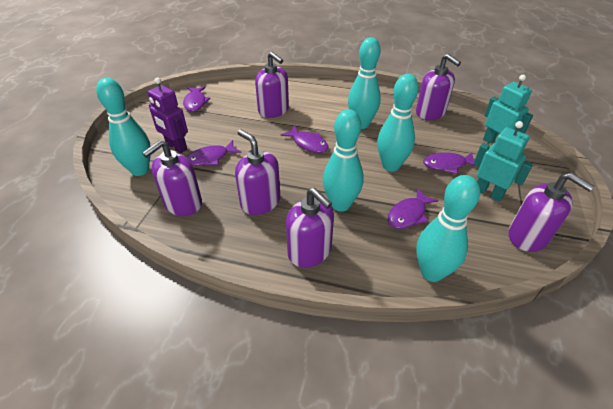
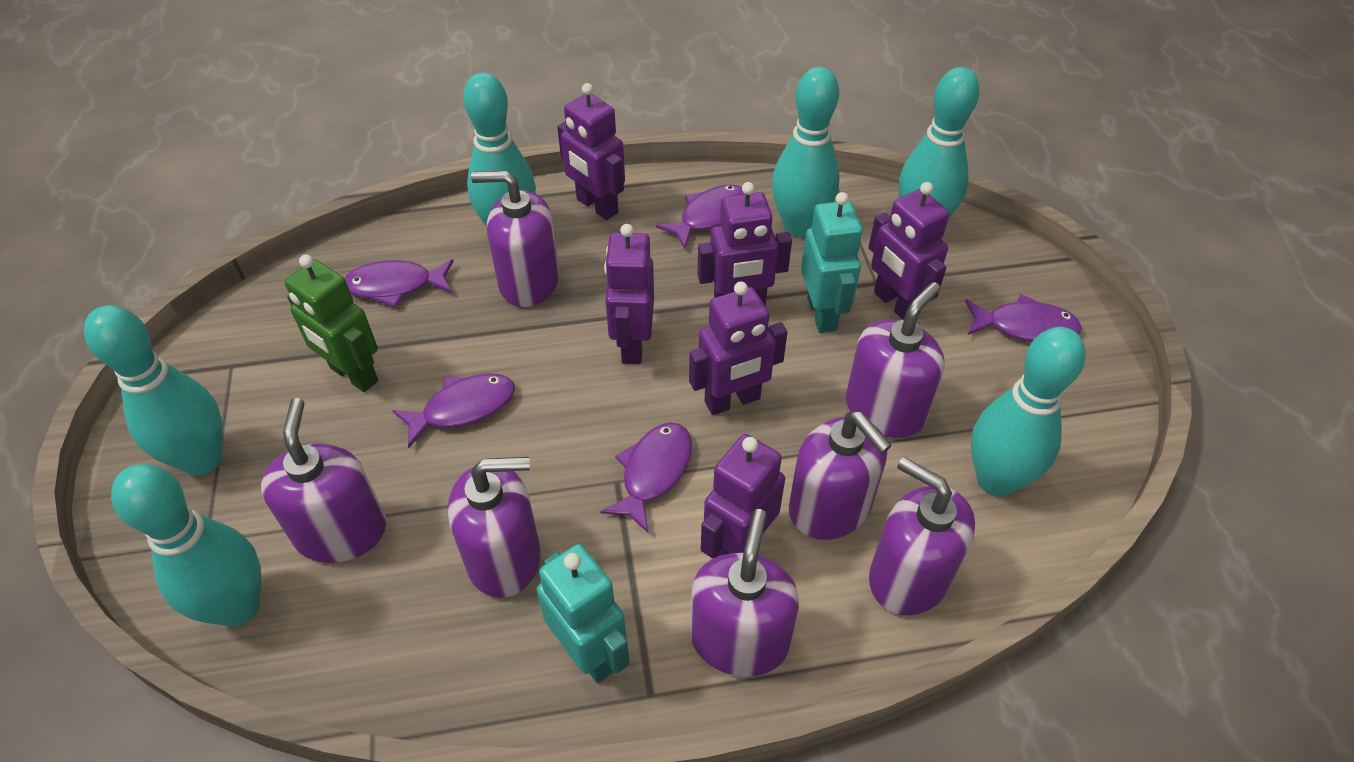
green robot: none = 0 -> [284,255,378,392] = 1
purple robot: [147,78,188,153] = 1 -> [557,83,625,220] [604,224,654,364] [689,281,787,415] [698,182,792,306] [701,434,785,558] [868,182,950,320] = 6
purple soap dispenser: [142,140,202,216] [235,130,280,215] [255,52,289,118] [286,188,334,268] [416,54,461,120] [509,172,594,252] = 6 -> [261,398,386,563] [448,457,541,598] [471,170,560,307] [690,509,799,677] [789,411,892,540] [846,282,945,438] [869,457,975,616] = 7
turquoise bowling pin: [96,78,151,176] [323,109,363,212] [348,37,381,129] [377,74,419,172] [416,175,480,282] = 5 -> [84,305,223,475] [111,464,261,627] [463,72,536,226] [772,66,840,237] [899,67,980,219] [971,327,1086,496] = 6

